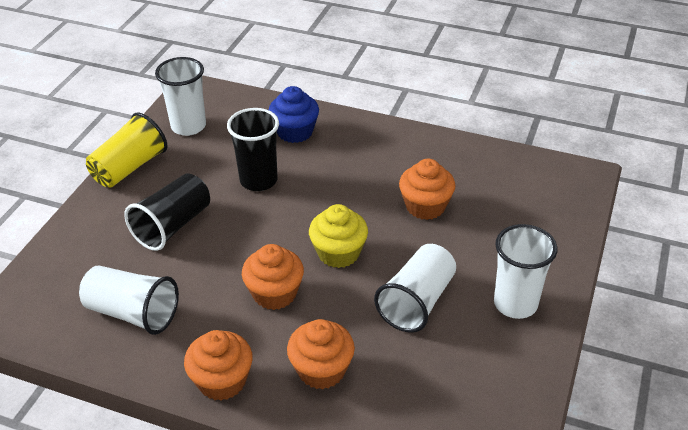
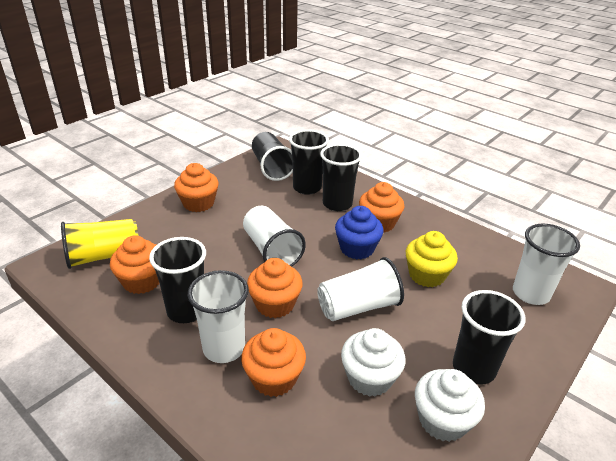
black cup: [124,173,210,251] [227,108,279,191] = 2 -> [149,237,206,323] [252,132,293,181] [289,130,329,195] [320,144,362,211] [453,290,526,385] = 5
orange cupcake: [184,330,253,401] [242,244,304,310] [287,319,355,389] [399,158,456,220] = 4 -> [110,235,159,294] [174,163,219,212] [241,328,306,397] [247,258,303,318] [359,182,404,233] = 5
white cupcake: none = 0 -> [341,328,405,397] [415,369,485,442] = 2

